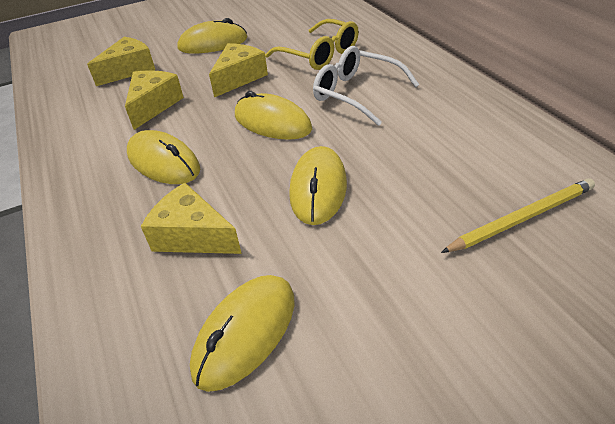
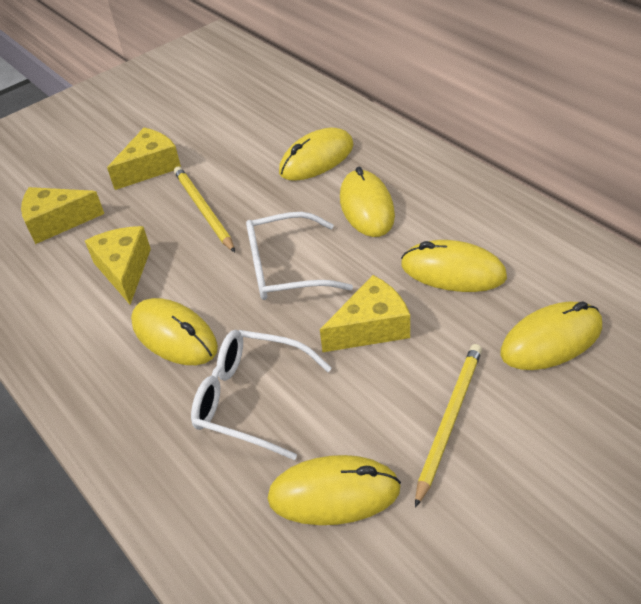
white glasses: [313,46,420,126] = 1 -> [191,330,332,460] [246,212,353,300] = 2
yellow glasses: [265,19,359,70] = 1 -> none = 0
yellow mouse: [127,130,200,184] [177,18,247,53] [190,275,294,392] [235,91,312,140] [289,146,347,225] = 5 -> [131,298,218,365] [267,455,401,525] [279,128,354,181] [340,166,395,237] [401,240,507,292] [500,301,602,370] = 6
yellow pencil: [441,178,595,253] = 1 -> [174,166,235,252] [415,344,482,508] = 2

